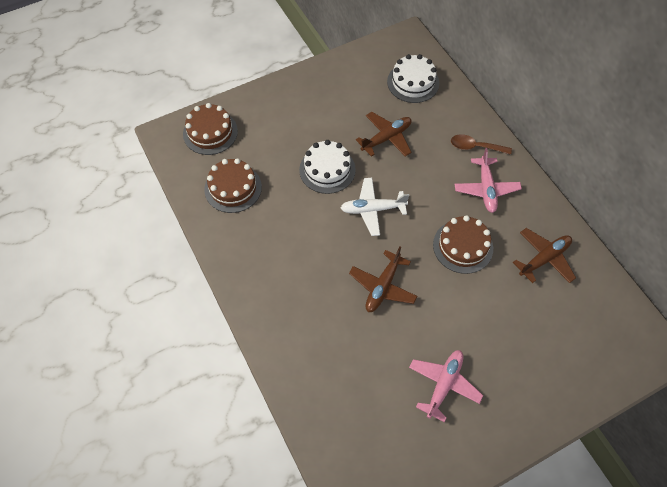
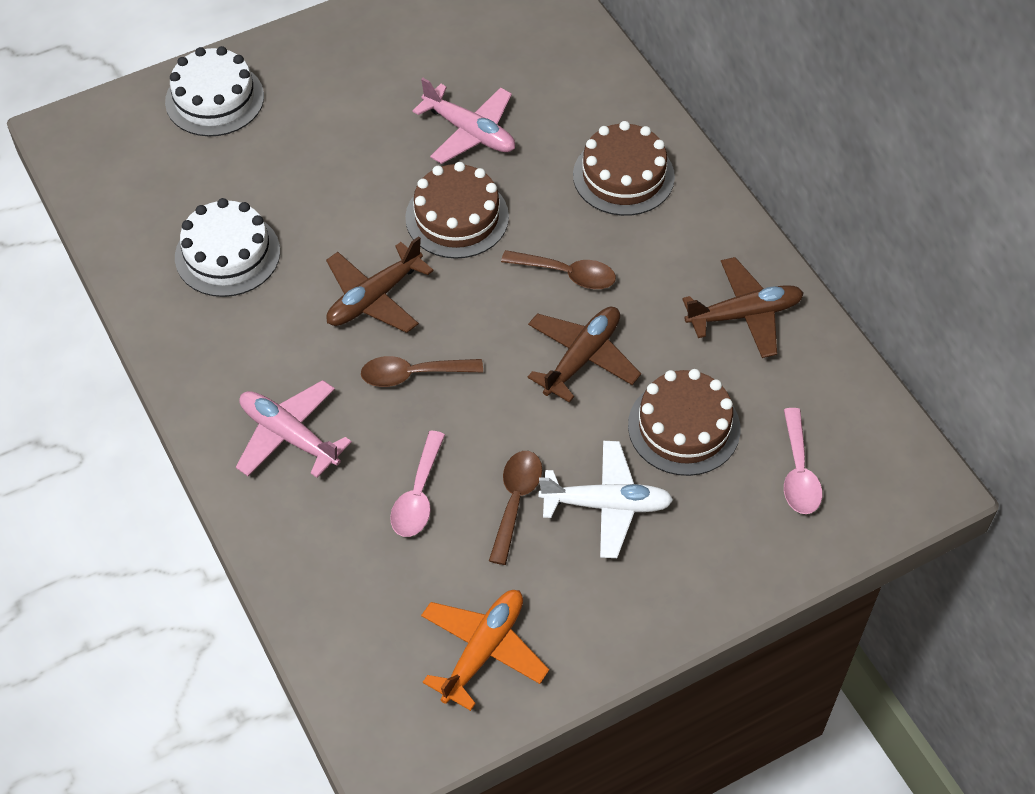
brown spoon: [451,134,512,155] = 1 -> [361,356,483,387] [489,451,542,565] [501,250,616,289] = 3
orange plane: none = 0 -> [421,590,549,711] = 1
pink spoon: none = 0 -> [390,431,445,537] [784,408,822,514] = 2

